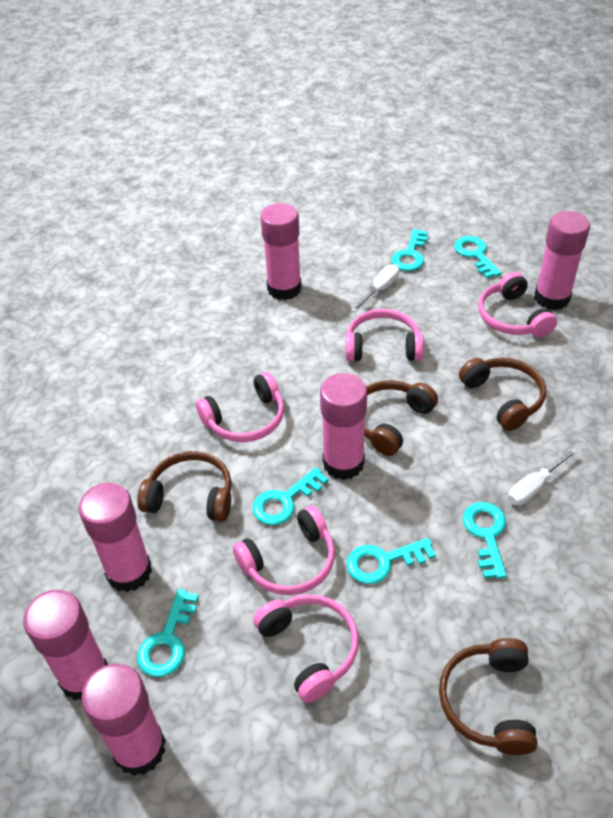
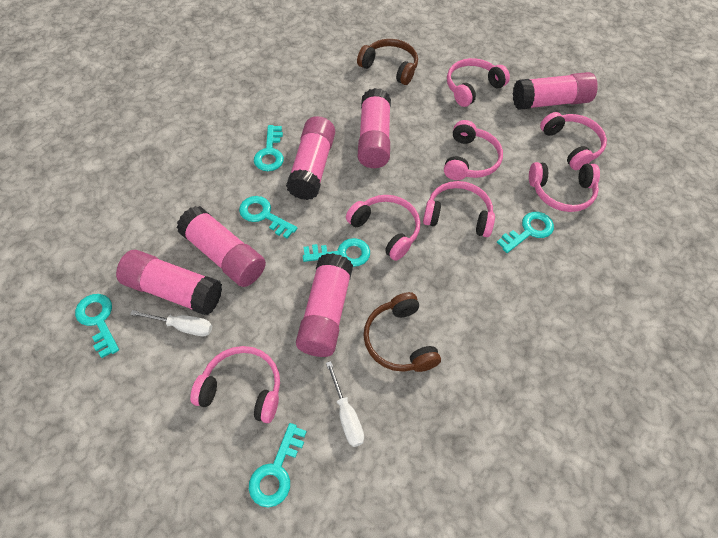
brown headphones: [137,451,232,522] [364,380,438,456] [439,638,538,755] [459,358,546,431] = 4 -> [357,39,418,85] [363,292,441,372] = 2
pink headphones: [196,372,284,442] [233,506,335,595] [253,594,359,703] [345,309,424,361] [478,272,557,337] = 5 -> [190,346,280,423] [346,195,420,261] [423,181,495,237] [444,120,503,180] [447,58,510,107] [529,162,600,212] [540,112,607,170] = 7

